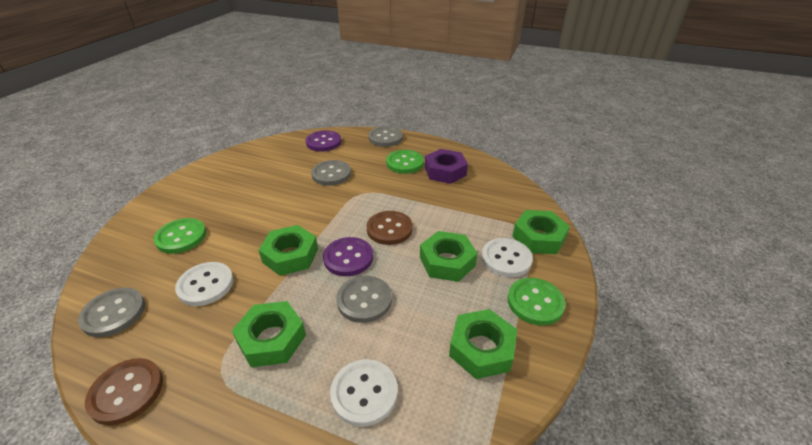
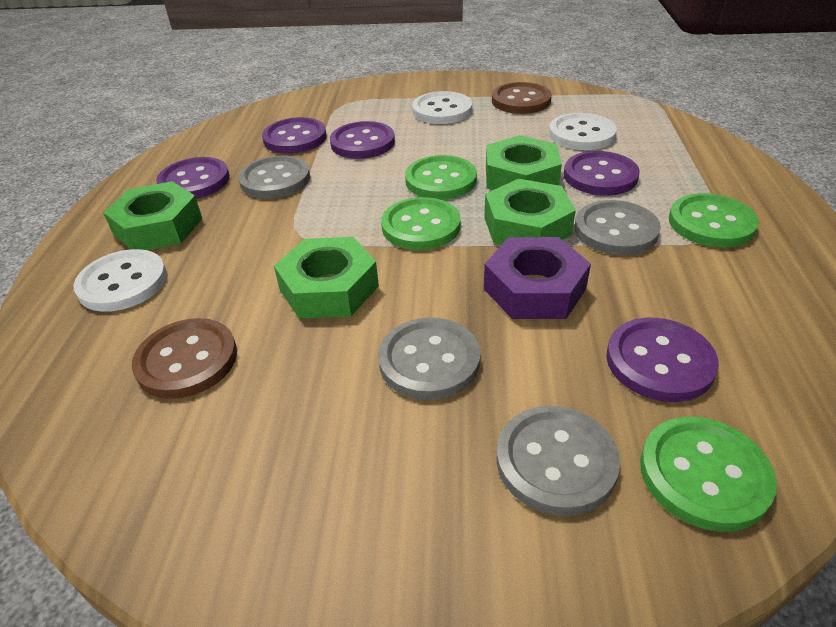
green button: [154,218,206,254] [386,150,424,174] [508,278,566,326] = 3 -> [381,197,460,250] [405,155,477,200] [640,417,777,532] [669,193,759,248] = 4
green nut: [232,301,306,367] [259,225,318,276] [420,231,478,282] [449,309,517,379] [512,210,570,254] = 5 -> [103,181,202,250] [274,237,379,319] [484,179,576,245] [486,135,562,190] = 4
purple button: [306,130,341,152] [323,237,373,276] = 2 -> [156,157,230,199] [262,117,327,154] [330,121,395,159] [564,151,640,196] [606,318,719,402] = 5

